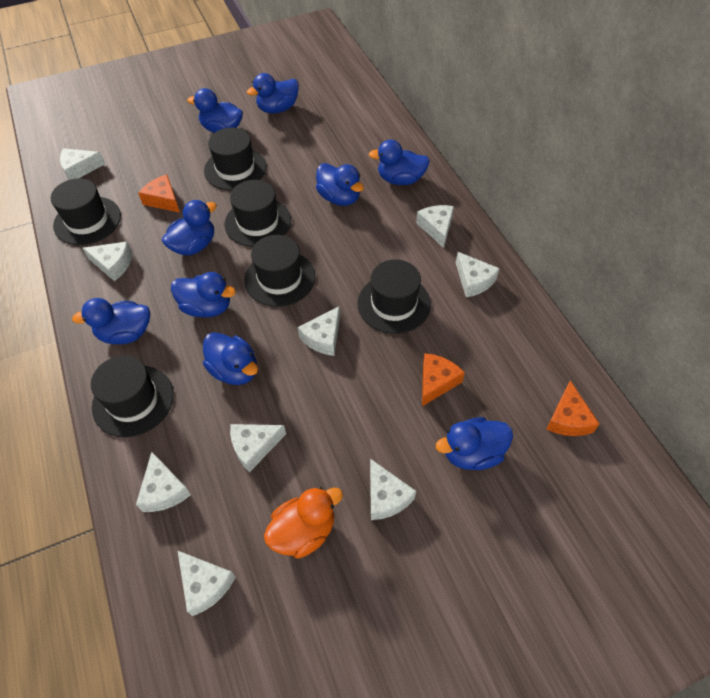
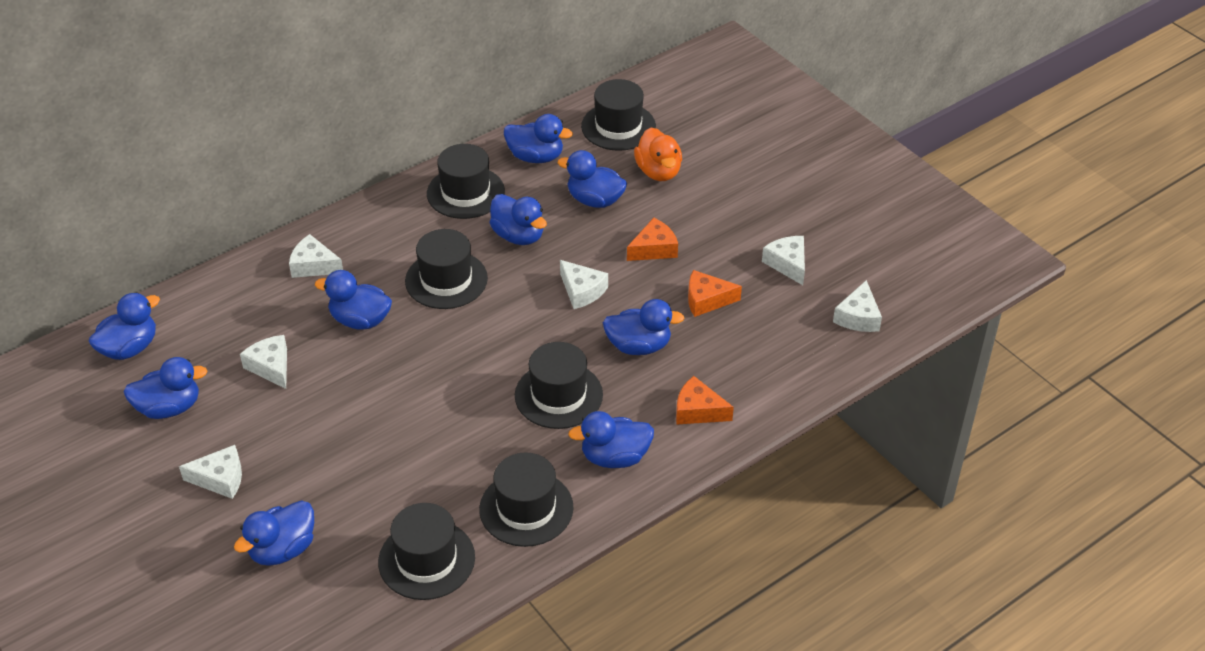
white cheese: [60,148,105,180] [82,242,132,281] [136,452,191,512] [177,550,236,616] [230,424,286,473] [298,307,340,356] [370,459,416,520] [416,205,454,248] [456,252,500,297] = 9 -> [179,445,242,499] [240,335,287,389] [289,234,343,278] [560,260,608,309] [762,236,805,285] [833,280,882,332] = 6

